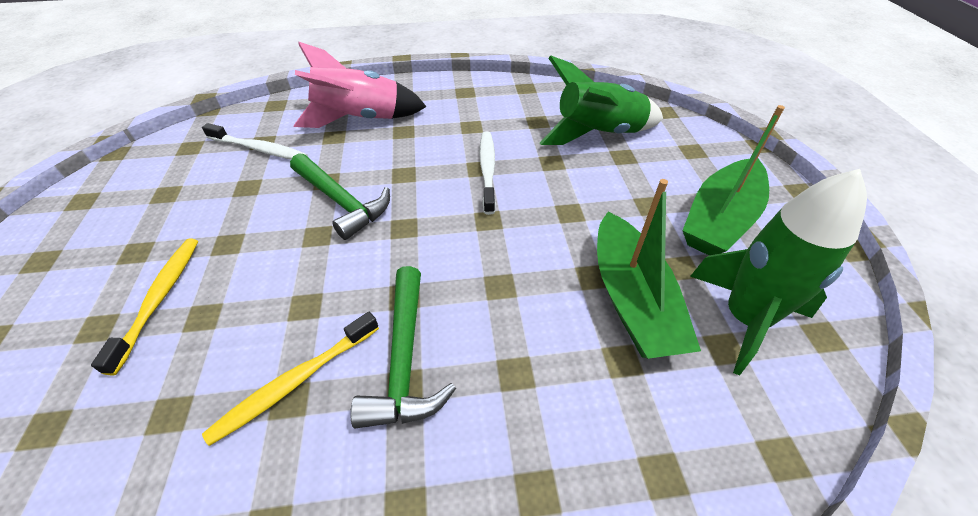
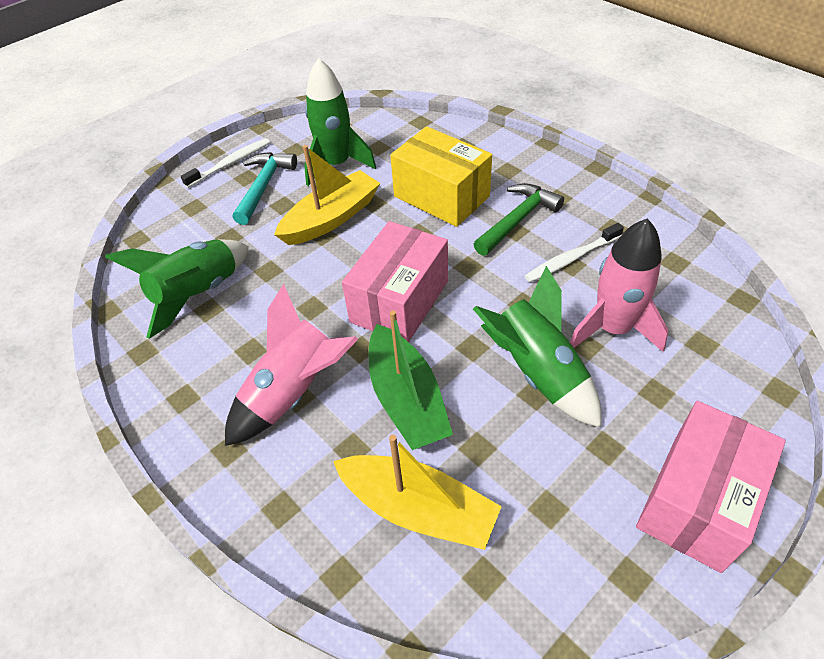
green boat: [597,179,701,359] [682,105,785,255] = 2 -> [369,310,453,450] = 1
green hammer: [290,153,390,240] [350,266,456,428] = 2 -> [474,183,564,256] = 1
green rocket: [540,55,663,145] [690,169,867,376] = 2 -> [105,239,249,339] [304,58,376,186] [473,266,601,427] = 3
pink box: none = 0 -> [342,221,448,342] [636,401,786,573] = 2
pink rocket: [294,42,427,128] = 1 -> [225,284,358,446] [570,218,669,352] = 2
turquoise hammer: none = 0 -> [233,152,297,225] = 1
yellow boat: none = 0 -> [274,145,380,245] [333,435,502,550] = 2
yellow box: none = 0 -> [390,126,492,227] = 1
yellow toothbrush: [91,239,198,375] [202,312,379,446] = 2 -> none = 0

